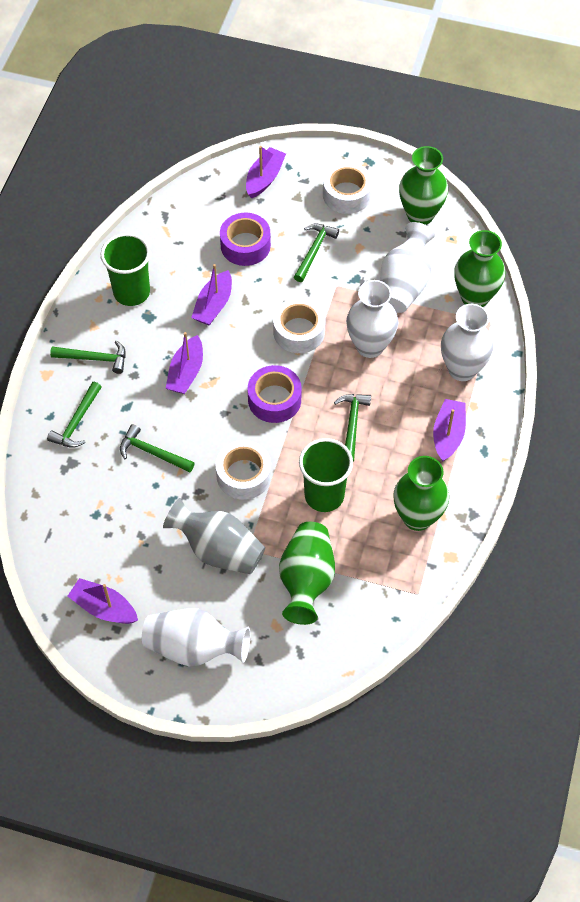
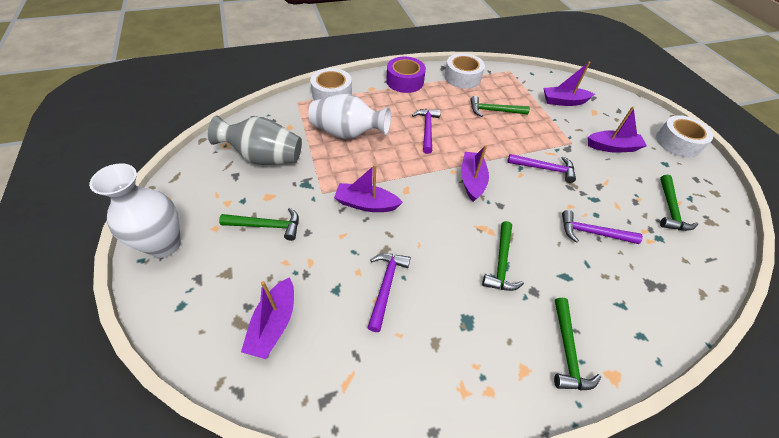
green cup: [101,233,150,306] [299,438,353,512] = 2 -> none = 0
green vase: [279,522,335,625] [393,456,449,531] [399,146,448,225] [454,230,505,307] = 4 -> none = 0
purple hammer: none = 0 -> [367,253,411,332] [412,109,441,154] [507,154,576,183] [562,210,643,244] = 4
purple tape: [220,213,271,266] [248,365,302,423] = 2 -> [386,57,426,93] = 1
white vase: [142,608,250,666] [346,280,398,358] [380,222,435,313] [441,304,493,381] = 4 -> [89,163,181,258] [308,94,391,139] = 2

